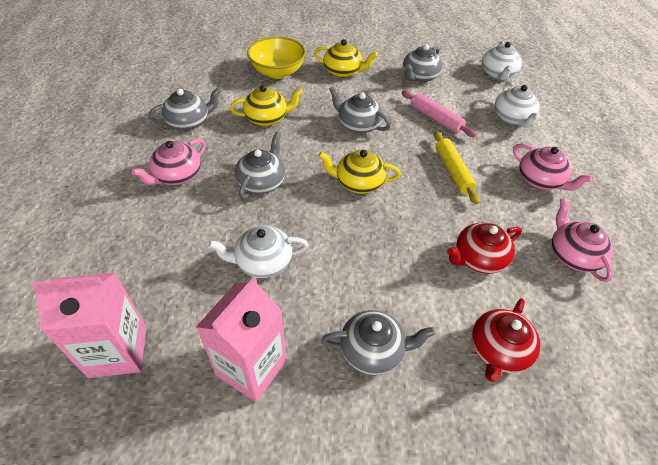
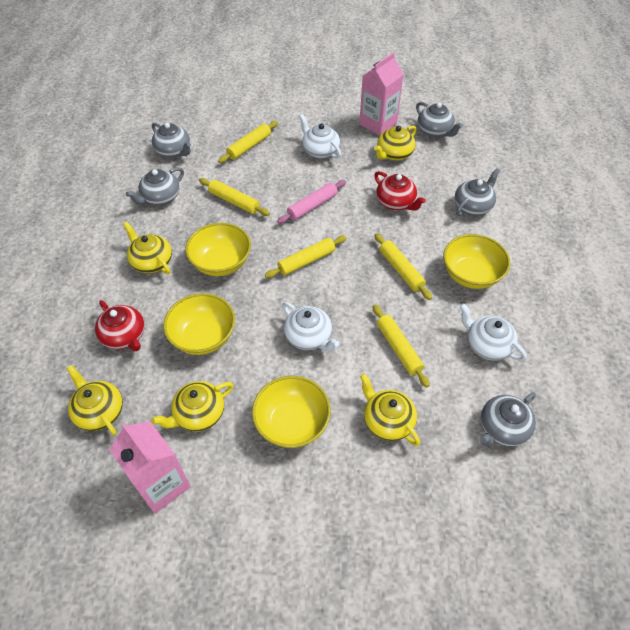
pink teapot: [132,139,206,185] [513,143,593,191] [552,198,613,282] = 3 -> none = 0
yellow bowl: [247,36,306,79] = 1 -> [163,293,235,355] [185,223,251,276] [252,376,331,448] [443,234,510,289] = 4
yellow rolling pin: [434,131,479,204] = 1 -> [199,178,270,216] [218,121,278,163] [265,236,347,278] [373,305,430,388] [374,233,432,300] = 5
yellow teapot: [230,85,303,126] [314,39,378,78] [318,150,401,194] = 3 -> [67,365,123,435] [123,222,172,274] [151,381,234,432] [360,373,420,446] [374,125,416,161] = 5

